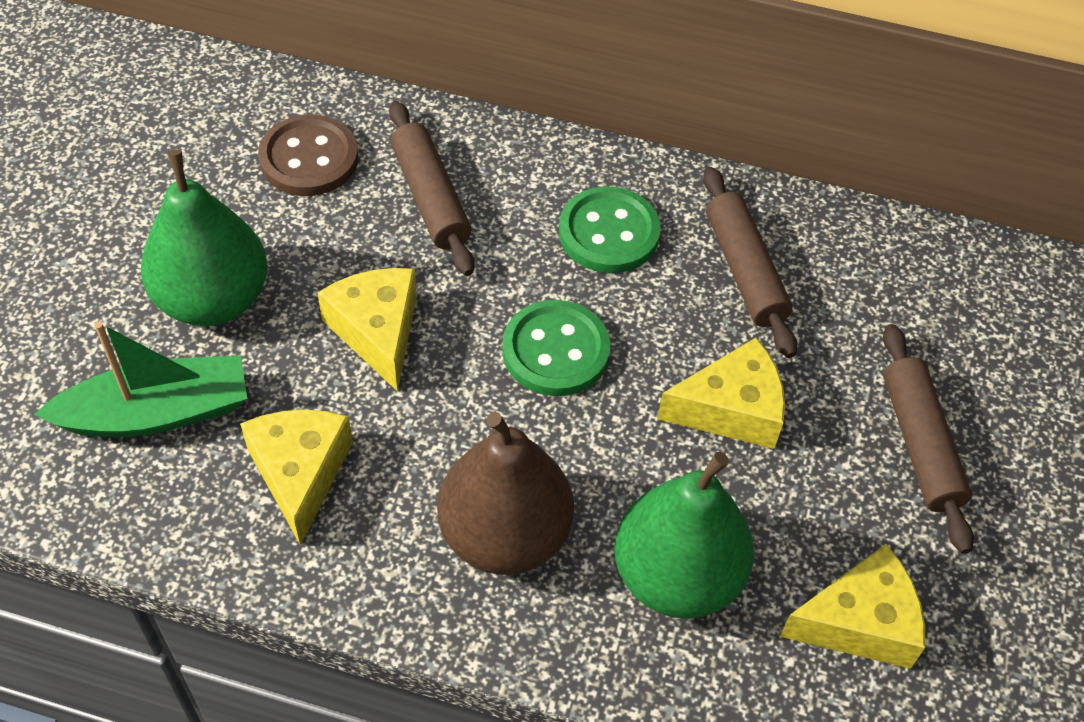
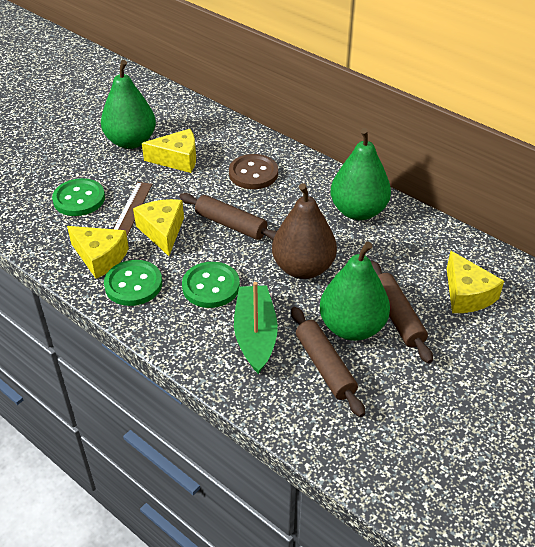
brown ruler: none = 0 -> [114,182,152,236] = 1
green button: [502,300,610,396] [559,187,661,273] = 2 -> [52,178,105,216] [104,260,162,306] [182,262,240,308] = 3
green pear: [141,150,268,326] [614,452,754,619] = 2 -> [101,60,156,149] [320,242,390,341] [331,128,391,220] = 3

